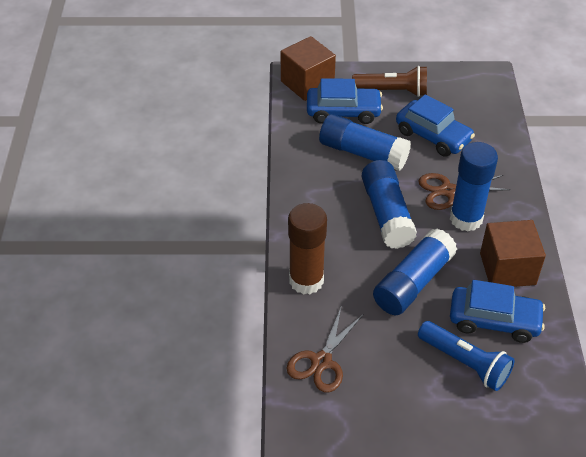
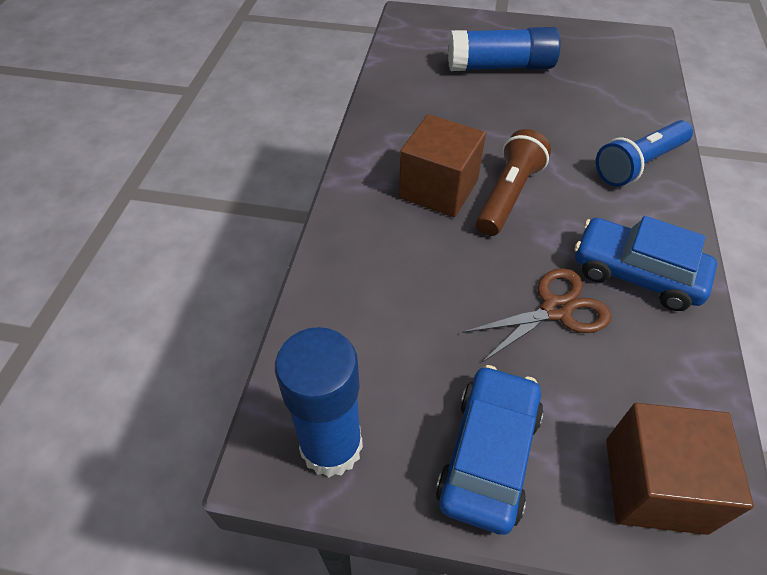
blue car: [307,78,383,124] [396,94,475,157] [450,280,545,343] = 3 -> [436,365,543,535] [575,216,717,311] = 2
blue glue stick: [319,114,411,171] [362,160,417,249] [373,229,457,315] [450,142,498,232] = 4 -> [275,327,363,477] [448,27,561,71] = 2
brown glue stick: [288,203,327,295] = 1 -> none = 0
brown scissors: [287,308,363,392] [418,173,510,210] = 2 -> [462,268,612,362] = 1

